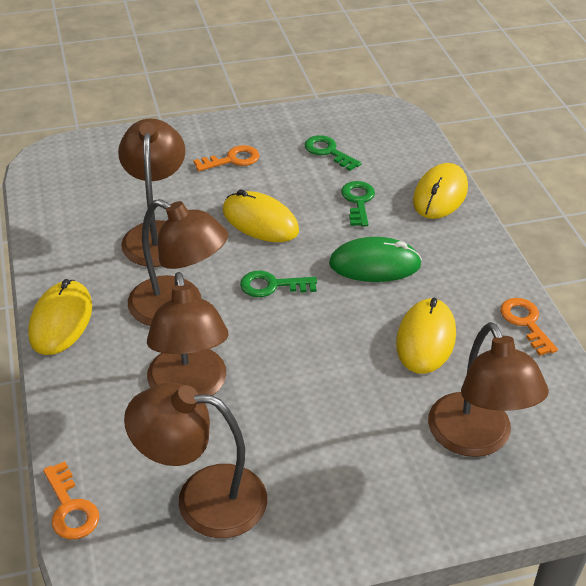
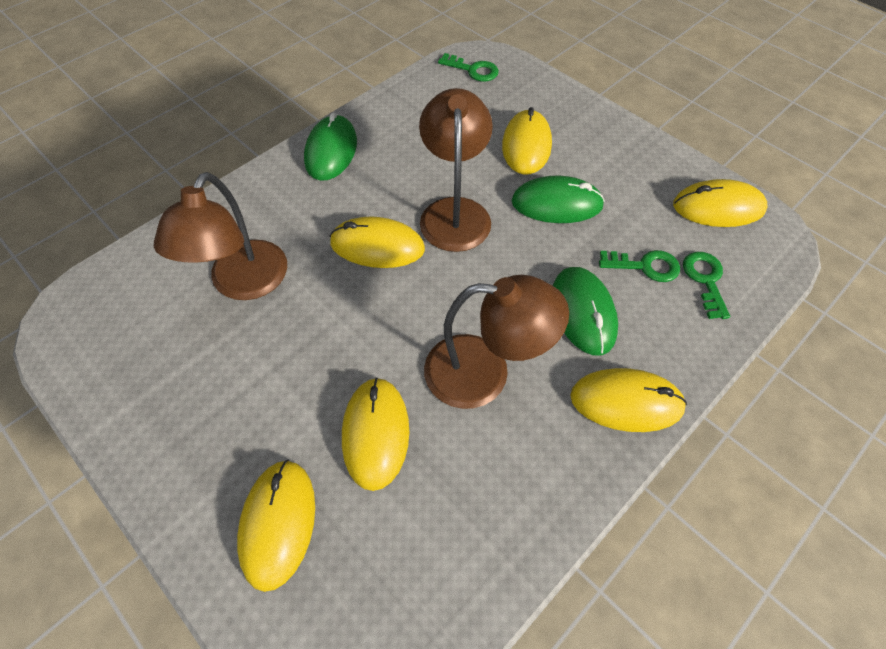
brown lamp: [118,118,185,267] [124,382,267,538] [128,199,228,326] [147,272,229,396] [428,322,549,457] = 5 -> [154,172,287,300] [419,88,493,252] [424,275,569,409] = 3
green mouse: [329,237,422,282] = 1 -> [304,113,357,181] [511,176,605,223] [553,267,618,355] = 3
orange key: [43,461,99,539] [193,145,259,171] [500,298,558,356] = 3 -> none = 0
yellow mouse: [28,279,92,355] [223,189,299,242] [396,298,456,374] [413,163,468,219] = 4 -> [237,459,315,592] [330,217,425,268] [342,378,409,491] [502,107,552,175] [570,368,687,432] [673,179,768,227] = 6

